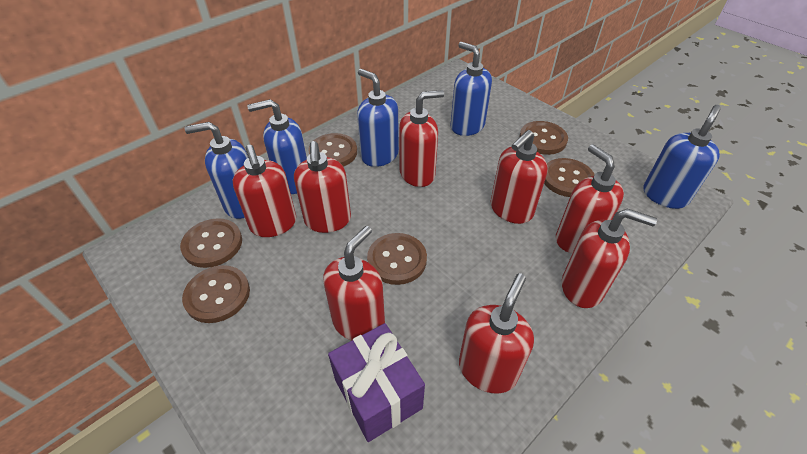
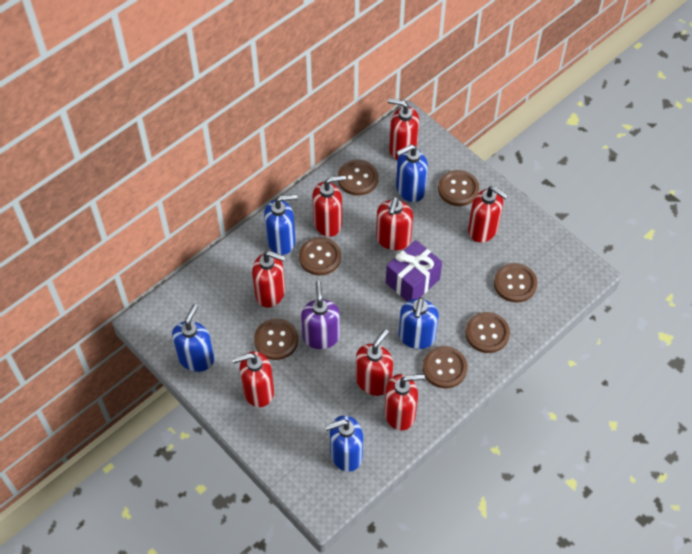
brown button: [180,218,242,268] [182,265,250,323] [308,133,357,167] [367,233,427,285] [519,121,568,155] [544,158,595,197] = 6 -> [254,318,298,360] [299,237,341,276] [338,160,378,196] [423,346,468,388] [438,170,479,206] [465,312,510,353] [494,263,537,303] = 7
purple soap dispenser: none = 0 -> [301,281,340,349] = 1

